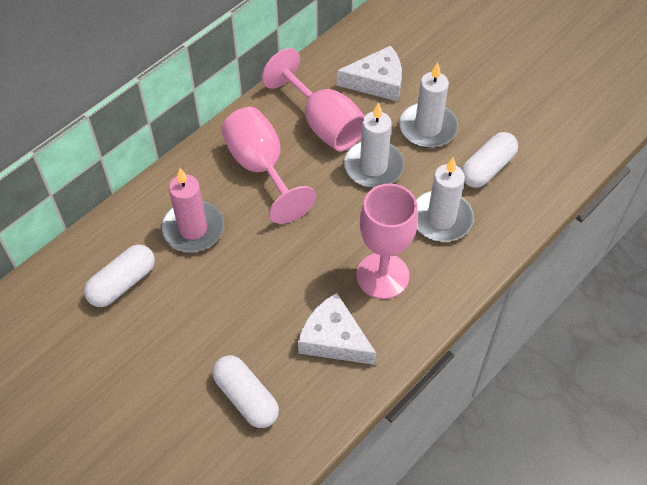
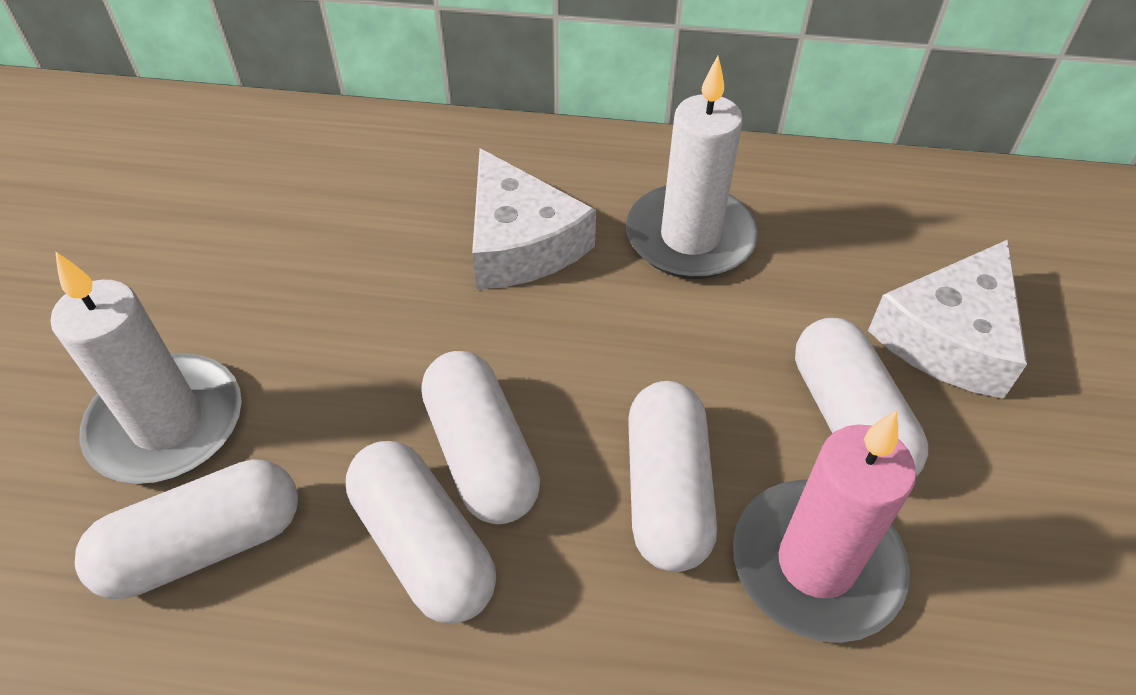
pink goblet: [221,107,316,224] [262,48,365,151] [356,183,418,299] = 3 -> none = 0
white candle: [344,102,404,188] [399,62,458,148] [416,157,474,242] = 3 -> [51,251,242,484] [626,56,758,279] = 2
white capsule: [84,245,155,307] [212,355,279,428] [461,132,518,188] = 3 -> [75,459,298,599] [346,441,496,624] [421,351,540,524] [628,381,717,572] [795,318,928,476] = 5

